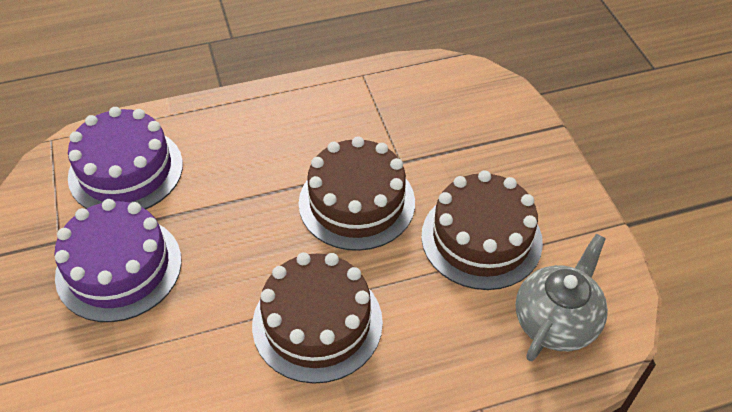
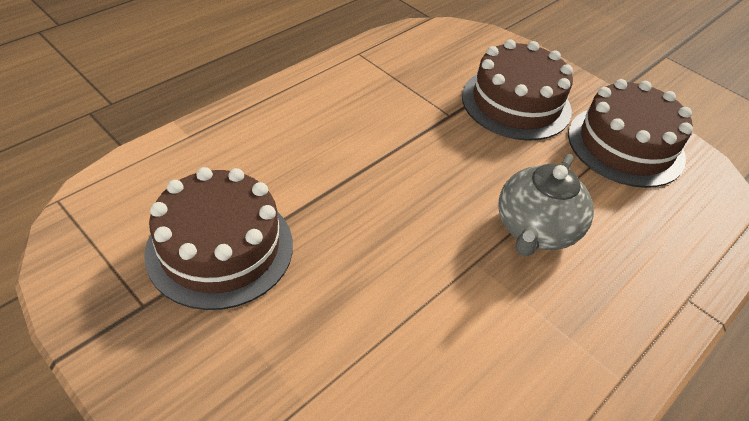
purple cake: [54,199,182,322] [68,107,183,209] = 2 -> none = 0

